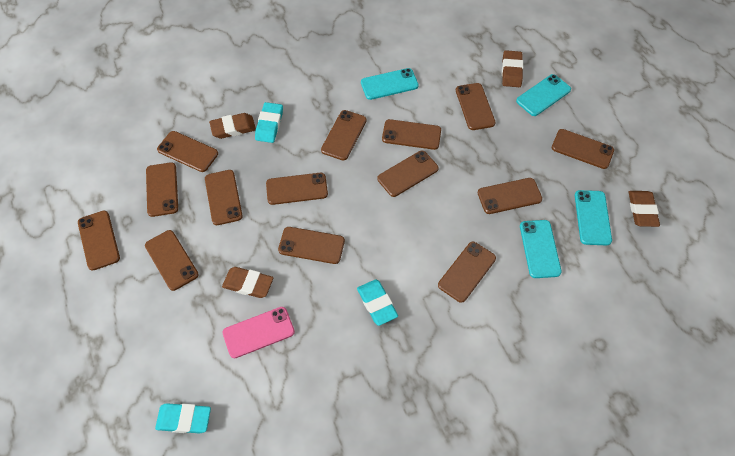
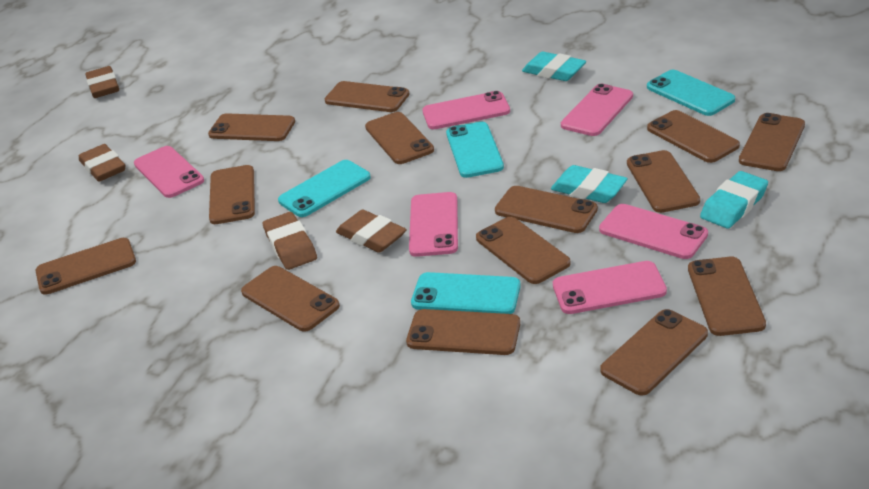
pink phone: [223,307,295,358] = 1 -> [134,146,204,198] [409,192,458,257] [422,91,510,129] [553,261,667,314] [561,84,633,136] [599,204,708,259] = 6

